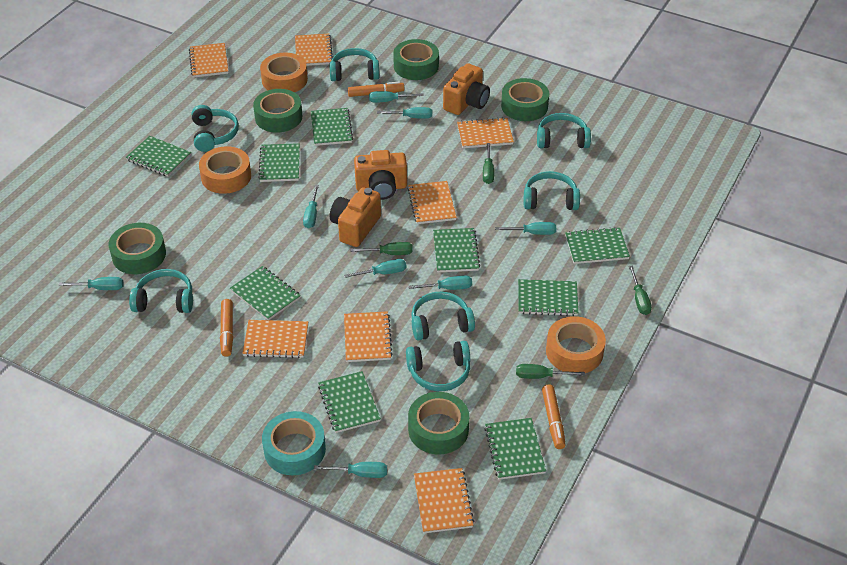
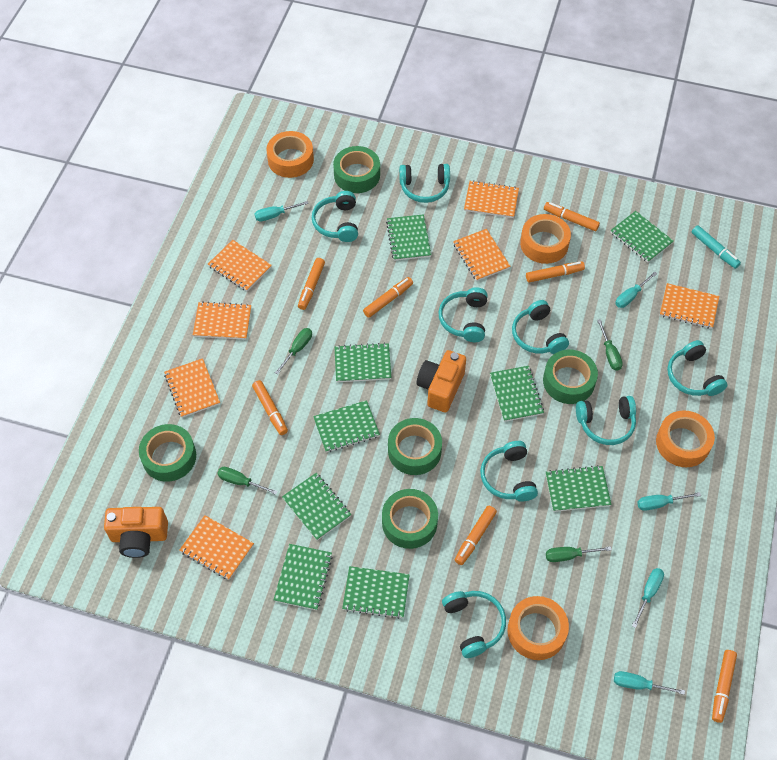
orange camera: [330,187,381,247] [354,150,407,200] [443,63,490,115] = 3 -> [104,507,168,558] [417,350,466,412] = 2
orange marker: [220,299,233,357] [348,81,404,97] [542,385,566,449] = 3 -> [252,380,288,435] [298,258,325,310] [363,277,413,318] [455,506,497,565] [526,262,585,283] [544,202,600,231] [712,650,737,723] = 7
orange tape: [199,146,251,194] [260,53,308,92] [546,316,606,373] = 3 -> [266,131,314,178] [507,596,569,660] [520,214,571,264] [656,410,715,467] = 4
turquoise headphones: [129,269,193,313] [192,105,239,152] [330,48,379,81] [406,341,470,391] [411,291,475,340] [524,171,580,210] [537,113,591,148] = 7 -> [312,191,358,242] [399,164,450,203] [438,287,488,342] [442,591,506,658] [480,441,538,502] [512,300,569,354] [576,396,636,445] [667,340,728,396] = 8
turquoise marker: none = 0 -> [691,225,741,269] = 1
turquoise screwdriver: [58,277,124,290] [303,185,319,229] [314,462,387,478] [344,259,406,278] [369,91,424,103] [377,107,432,119] [408,275,472,290] [495,222,556,235] = 8 -> [255,201,309,221] [614,671,685,695] [615,271,657,308] [632,568,664,628] [637,492,701,511] = 5
turquoise tape: [262,411,326,475] = 1 -> none = 0

